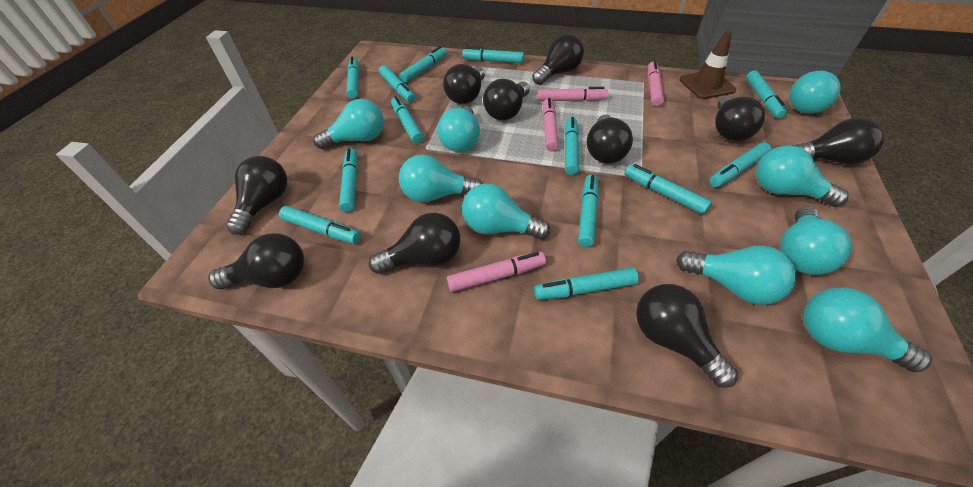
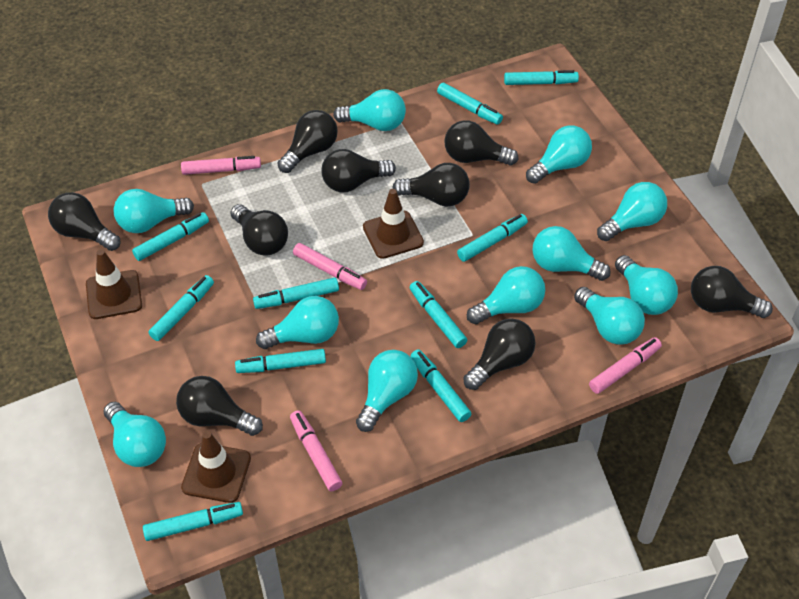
black light bulb: [208,233,304,289] [226,156,287,235] [368,213,460,274] [443,64,485,104] [483,79,530,120] [532,34,584,85] [587,115,633,163] [636,284,738,388] [715,95,765,141] [792,118,885,165] = 10 -> [48,192,120,251] [176,376,263,436] [230,204,288,256] [278,110,338,173] [321,149,396,192] [392,163,470,207] [444,120,518,166] [463,318,535,390] [691,266,773,318] = 9
brown traffic cone: [680,31,736,99] = 1 -> [86,249,142,319] [181,431,251,503] [363,189,424,259] = 3
turquoise light bulb: [313,99,384,149] [399,155,483,203] [437,106,480,152] [462,183,550,239] [676,246,797,305] [756,145,849,207] [780,206,852,275] [789,71,841,114] [804,287,932,372] = 9 -> [103,402,166,467] [114,189,194,233] [256,296,339,349] [333,89,406,131] [356,350,418,432] [467,266,545,324] [526,125,592,184] [533,226,611,281] [574,287,645,345] [597,182,667,241] [615,255,678,315] = 11
turquoise marker: [279,206,360,244] [339,149,358,212] [346,57,360,99] [379,65,415,103] [391,96,423,144] [399,46,447,83] [462,47,524,63] [534,268,639,300] [565,117,579,175] [578,174,598,247] [624,164,712,214] [710,142,771,187] [746,70,787,119] = 13 -> [132,212,209,261] [143,502,243,541] [148,275,214,341] [235,349,326,373] [253,277,339,309] [410,281,467,348] [411,349,471,422] [437,83,503,125] [457,214,528,262] [504,70,579,85] = 10

